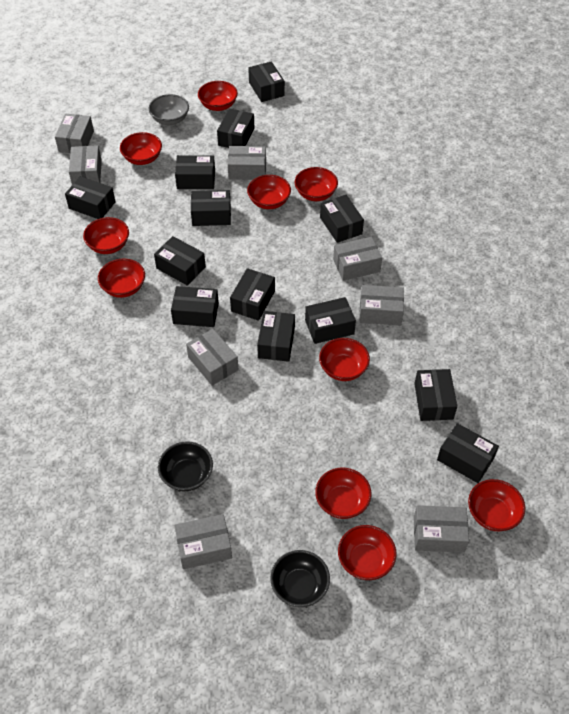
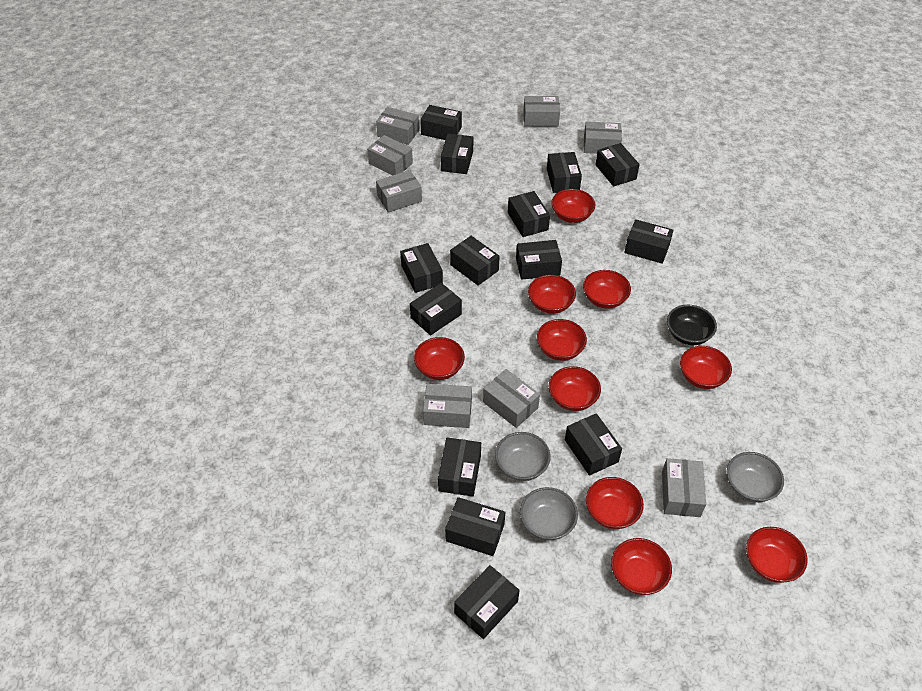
black bowl: [158,441,213,491] [270,550,330,607] = 2 -> [667,305,717,345] = 1
black box: [65,176,116,219] [154,236,206,286] [171,286,219,327] [175,155,215,189] [191,190,231,226] [217,108,254,148] [230,268,275,321] [248,61,285,102] [257,311,295,362] [305,297,356,344] [320,195,364,243] [414,369,457,421] [437,423,499,483] = 13 -> [400,243,443,293] [410,283,462,336] [420,105,462,140] [438,437,481,497] [440,133,473,174] [445,497,505,556] [450,236,500,286] [454,565,520,639] [508,191,550,237] [516,240,562,280] [547,152,582,193] [565,413,622,476] [595,143,640,187] [625,219,673,264] = 14
grey bowl: [149,94,189,125] = 1 -> [495,432,551,481] [520,487,578,540] [727,452,784,502] = 3

